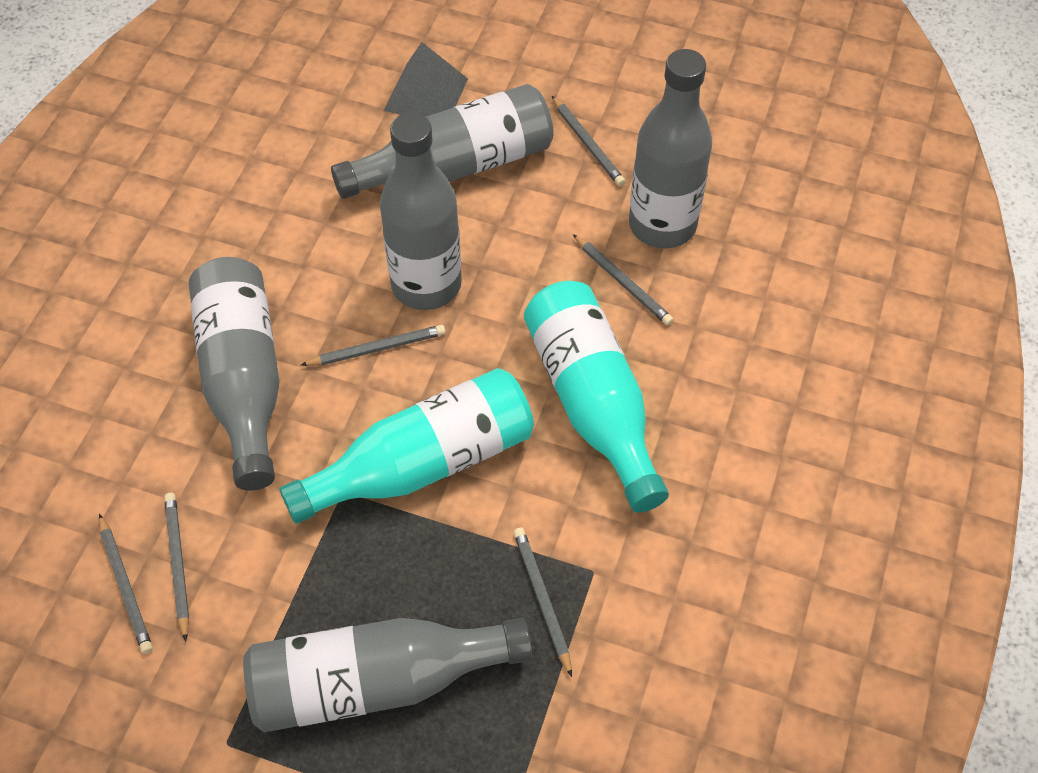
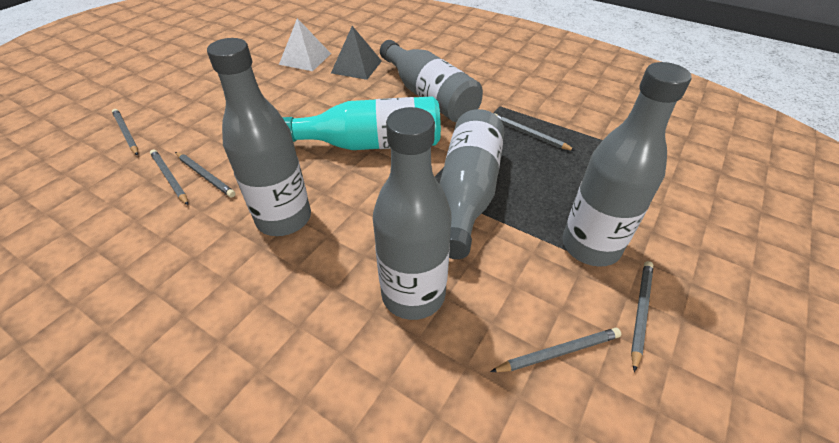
turquoise bottle: [279,368,534,524] [524,281,669,512] = 2 -> [282,96,441,150] = 1
white pyramid: none = 0 -> [279,18,331,71] = 1

